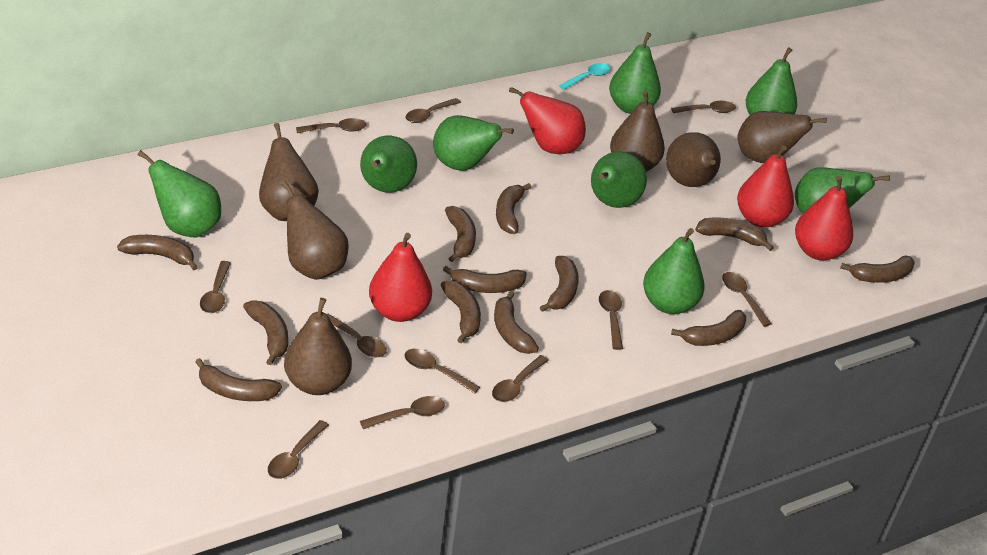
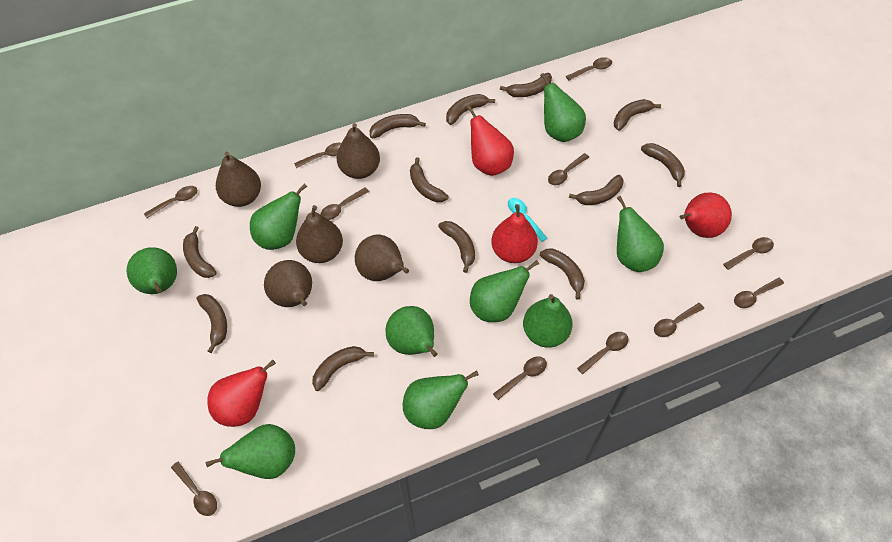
brown pear: [259,123,319,221] [281,181,349,280] [284,298,352,395] [610,91,665,172] [666,132,721,187] [737,111,827,163] = 6 -> [216,152,261,207] [264,260,312,307] [296,205,343,263] [337,123,380,179] [355,235,409,281] = 5
green pear: [138,150,221,237] [360,136,417,193] [433,115,514,171] [591,151,647,208] [609,32,661,114] [643,228,705,314] [746,47,797,115] [795,167,890,214] = 8 -> [126,247,177,294] [205,424,295,479] [250,183,307,250] [385,306,437,357] [403,370,479,429] [470,260,539,322] [523,294,573,348] [540,73,586,142] [617,196,664,272] = 9

